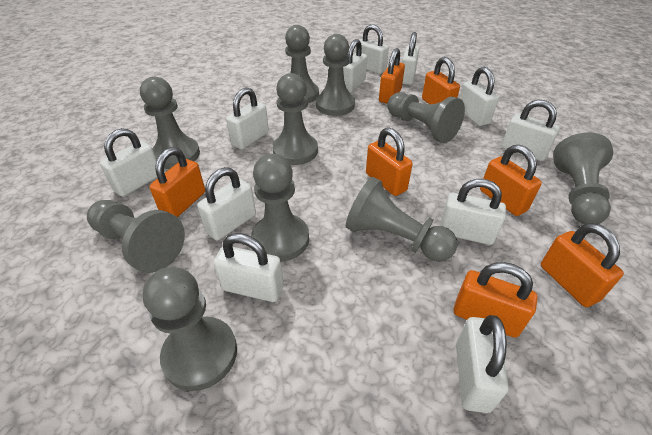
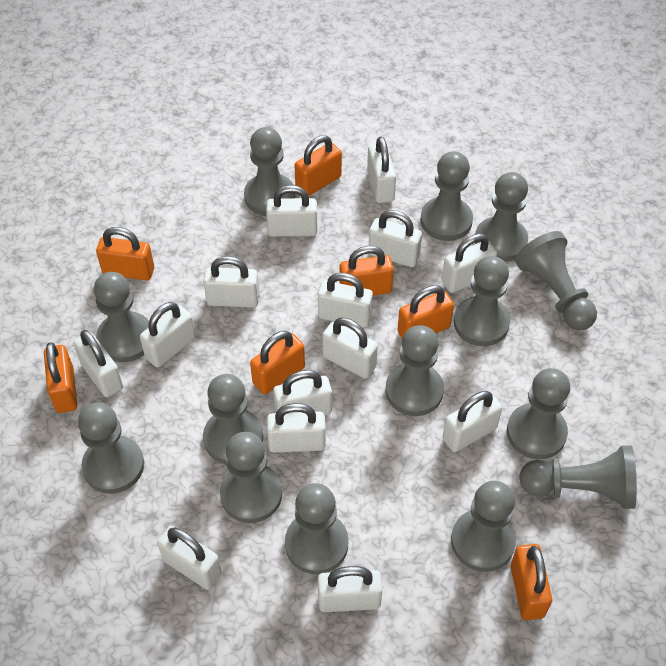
grey pawn: [87,200,185,273] [140,77,200,169] [143,267,237,391] [251,154,309,262] [272,73,318,165] [285,25,319,103] [316,34,355,116] [346,177,457,262] [387,92,465,143] [553,133,613,225] = 10 -> [78,402,144,494] [94,272,149,362] [203,374,263,465] [220,432,282,523] [244,127,295,216] [285,483,349,574] [385,325,444,416] [420,151,473,241] [451,481,516,572] [454,256,510,346] [475,172,528,262] [507,368,570,459] [515,231,597,330] [519,445,637,509] = 14
white padlock: [100,128,157,197] [197,167,256,240] [214,233,284,302] [226,87,269,150] [343,39,367,93] [360,24,389,74] [402,32,419,85] [440,179,506,245] [456,315,509,413] [459,67,499,126] [502,99,560,161] = 11 -> [73,330,123,397] [140,302,196,368] [157,526,222,590] [203,256,259,308] [266,185,317,237] [267,403,326,453] [273,370,332,415] [318,273,373,328] [318,566,383,612] [322,318,378,379] [367,136,396,203] [369,210,422,267] [442,234,497,293] [442,391,502,452] = 14

